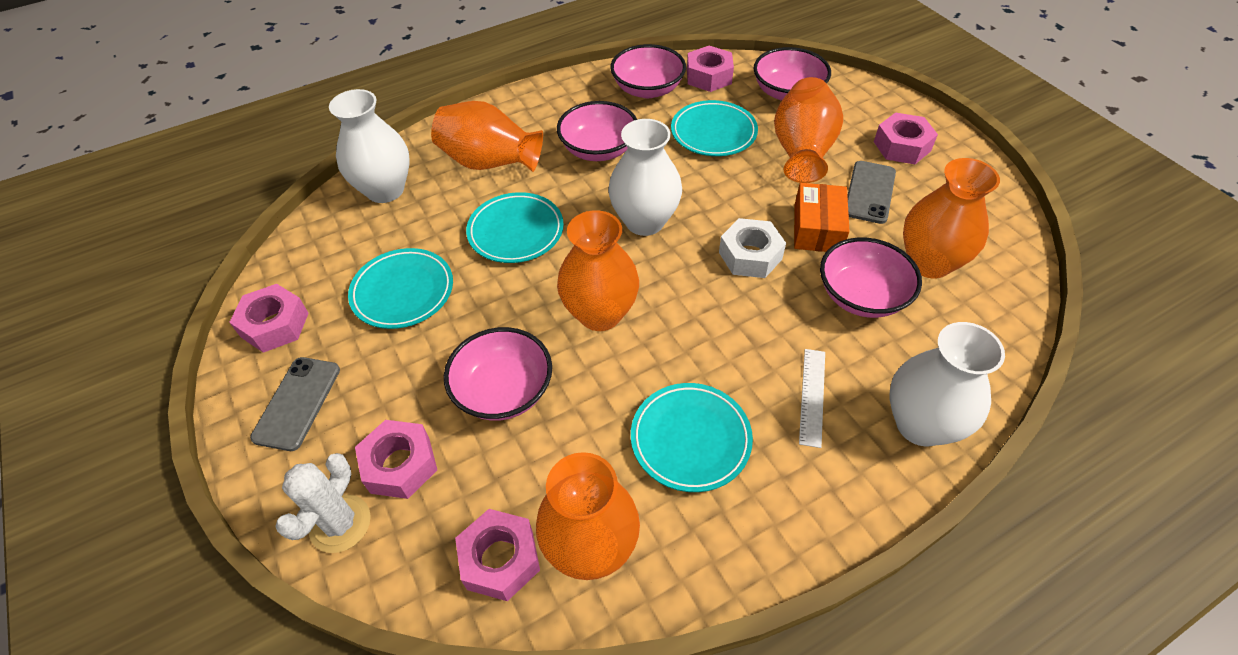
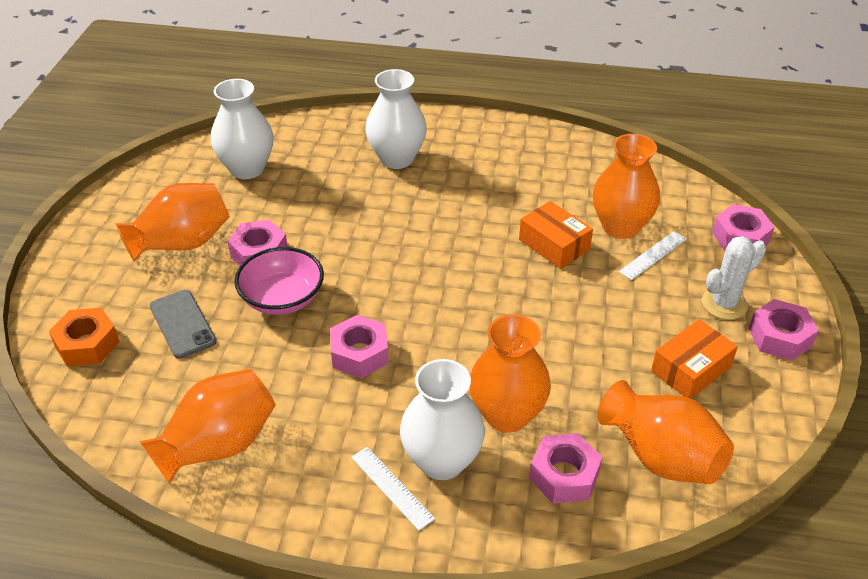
grey phone: [250,357,340,451] [847,161,896,224] = 2 -> [150,290,216,359] = 1
orange box: [794,183,850,252] = 1 -> [519,201,593,269] [651,319,738,399] = 2
orange nut: none = 0 -> [49,308,120,366] = 1
pink bowl: [444,327,552,421] [557,101,637,161] [610,44,686,98] [753,47,831,101] [820,238,922,318] = 5 -> [234,247,324,315] = 1
turquoise plate: [348,248,453,329] [466,192,564,263] [631,383,753,492] [671,100,758,156] = 4 -> none = 0
white nut: [719,218,786,278] = 1 -> none = 0
white ruler: [799,349,825,448] = 1 -> [351,447,435,531] [619,231,687,280] = 2

